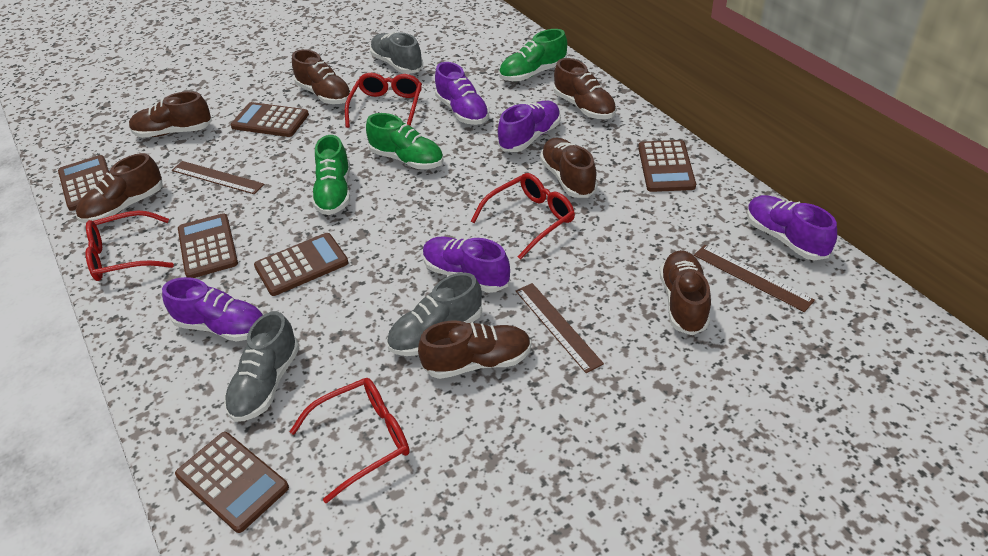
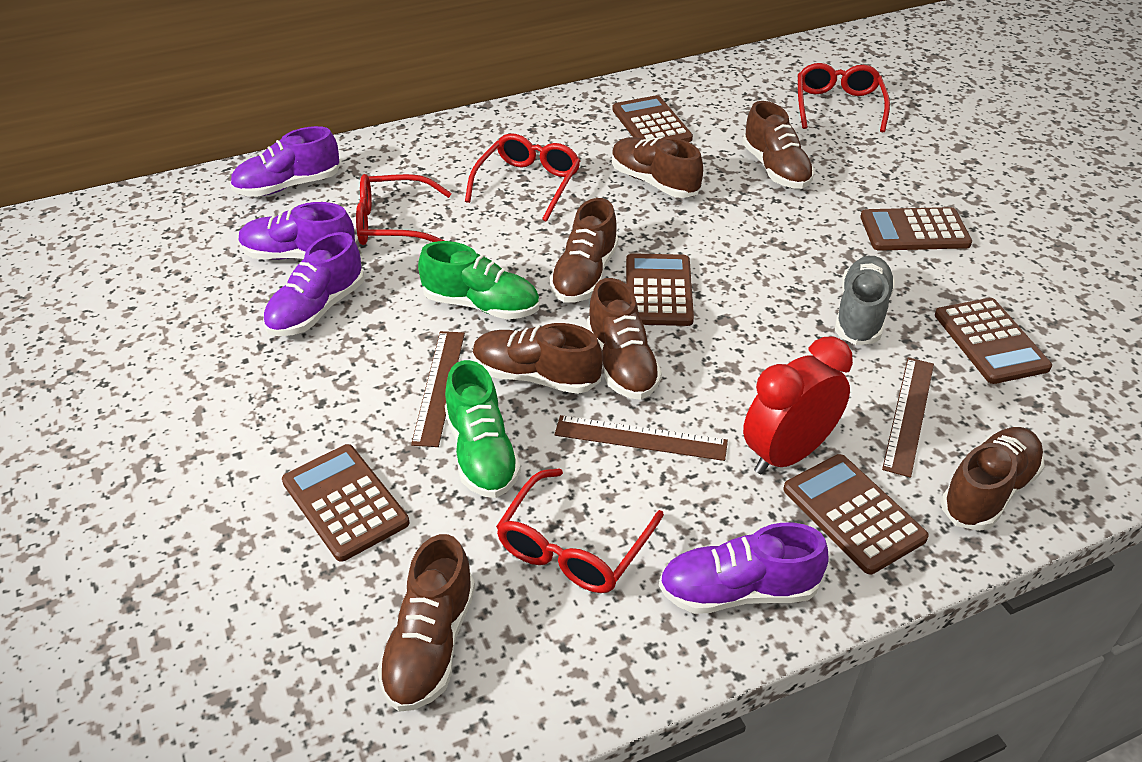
green shoe: [312,135,350,215] [366,113,444,169] [499,29,567,81] = 3 -> [418,241,539,319] [445,360,521,498] = 2
grey shoe: [224,311,299,422] [370,32,423,74] [387,273,482,356] = 3 -> [835,256,895,345] = 1
purple shoe: [162,277,263,342] [423,237,510,293] [435,62,489,125] [498,101,561,152] [747,195,837,260] = 5 -> [230,126,340,197] [238,202,355,260] [263,232,364,336] [659,523,829,614] = 4
red clock: none = 0 -> [743,336,853,475] = 1

